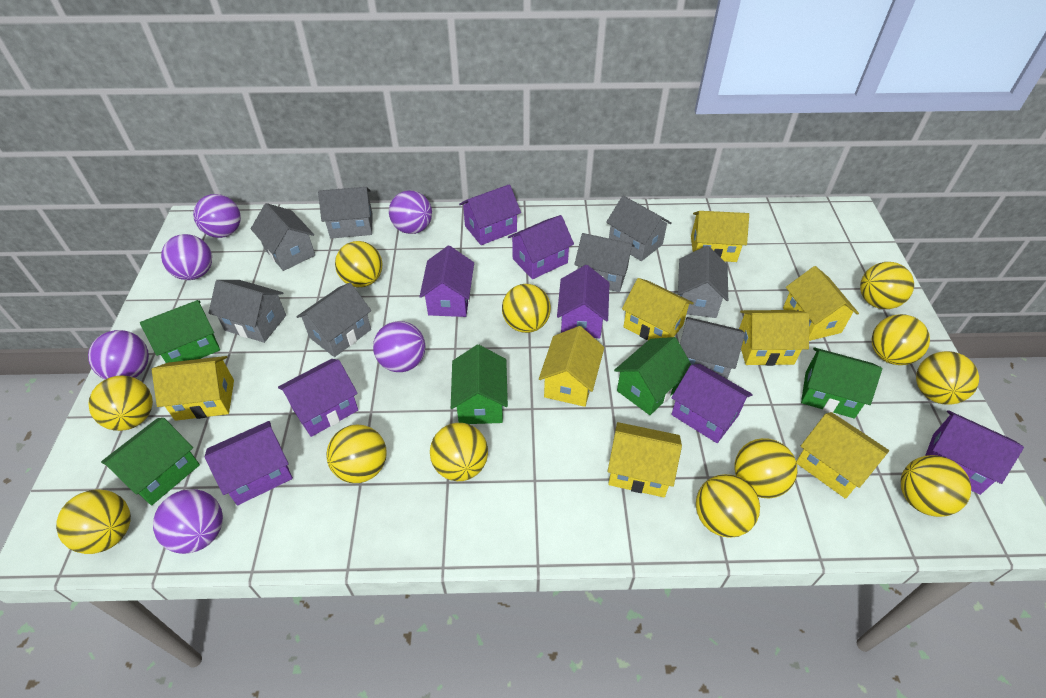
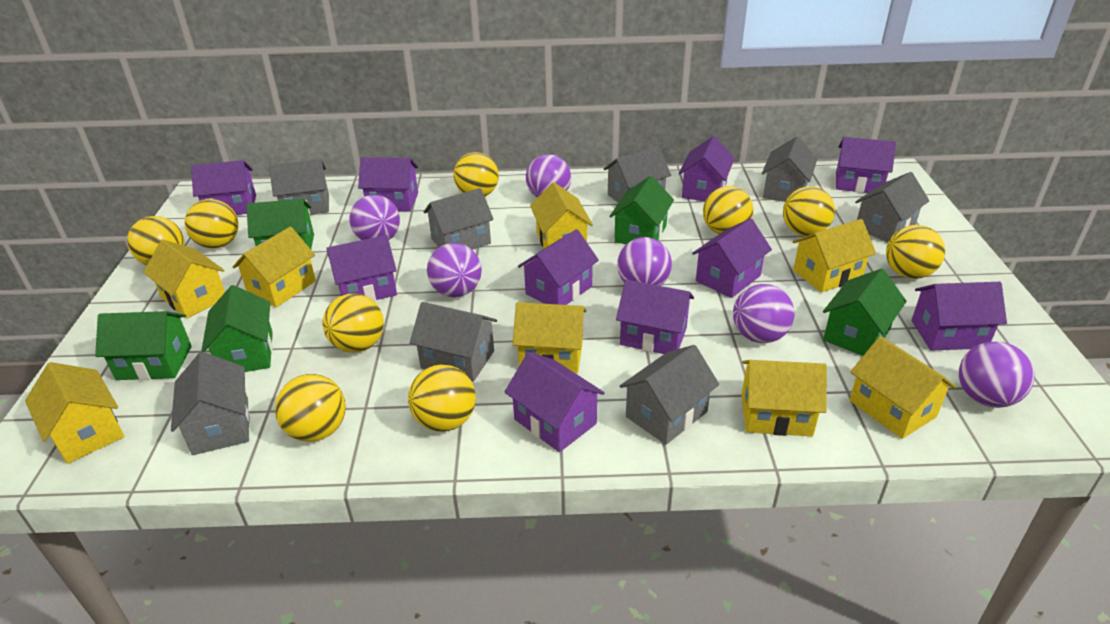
purple house: [205,421,293,505] [278,359,358,437] [419,246,474,317] [459,184,521,245] [508,215,574,279] [557,265,609,338] [671,364,753,443] [925,410,1024,495] = 8 -> [191,160,256,215] [327,235,397,301] [358,157,418,211] [505,352,605,452] [518,229,599,305] [616,280,694,354] [679,136,735,201] [692,218,772,298] [836,137,896,193] [911,282,1007,351] = 10
yellow ball: [56,489,131,554] [88,375,153,431] [326,425,386,483] [335,241,382,287] [430,423,488,481] [502,284,551,333] [696,474,760,538] [735,438,797,498] [860,262,914,309] [872,314,930,365] [901,455,971,517] [916,351,979,405] = 12 -> [127,216,184,265] [185,199,239,248] [275,374,346,442] [323,294,384,353] [408,365,476,432] [453,152,499,196] [703,186,753,234] [783,186,835,236] [886,225,945,279] = 9

